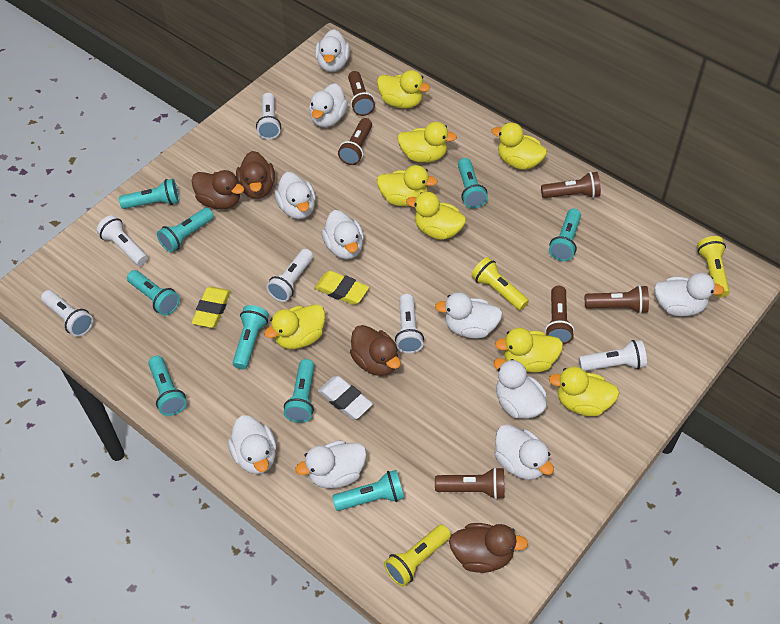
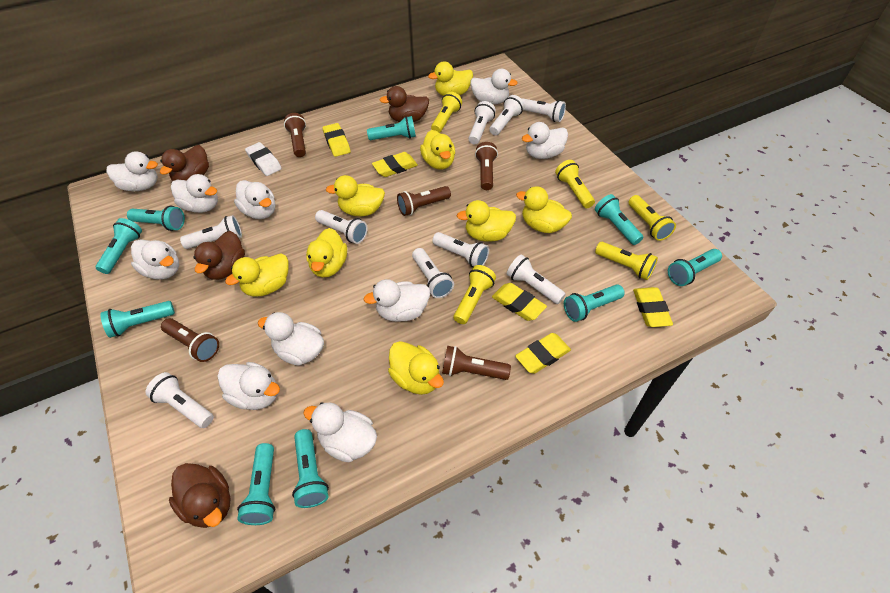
brown flashlight: [338,118,372,165] [348,71,375,116] [435,467,505,500] [541,172,601,198] [545,286,574,345] [585,285,649,314] = 6 -> [161,318,219,362] [284,113,306,157] [397,186,451,216] [442,346,511,380] [475,142,498,190] = 5
white flashlight: [41,290,93,337] [96,215,148,266] [256,93,281,139] [266,249,313,302] [395,294,424,353] [579,340,647,371] = 6 -> [145,372,214,428] [180,215,242,249] [315,210,368,244] [412,248,454,298] [432,232,489,267] [468,101,496,144] [489,95,524,136] [507,255,566,304] [522,98,566,122] = 9
yellow eraser: [192,287,231,328] [315,271,369,305] = 2 -> [322,123,351,157] [372,152,418,177] [492,283,547,321] [515,333,571,374] [633,287,673,327] = 5
yellow flashlight: [384,524,451,587] [471,257,529,310] [697,236,730,298] = 3 -> [431,92,462,133] [454,265,496,324] [555,160,595,208] [595,242,658,280] [629,195,676,241] = 5

